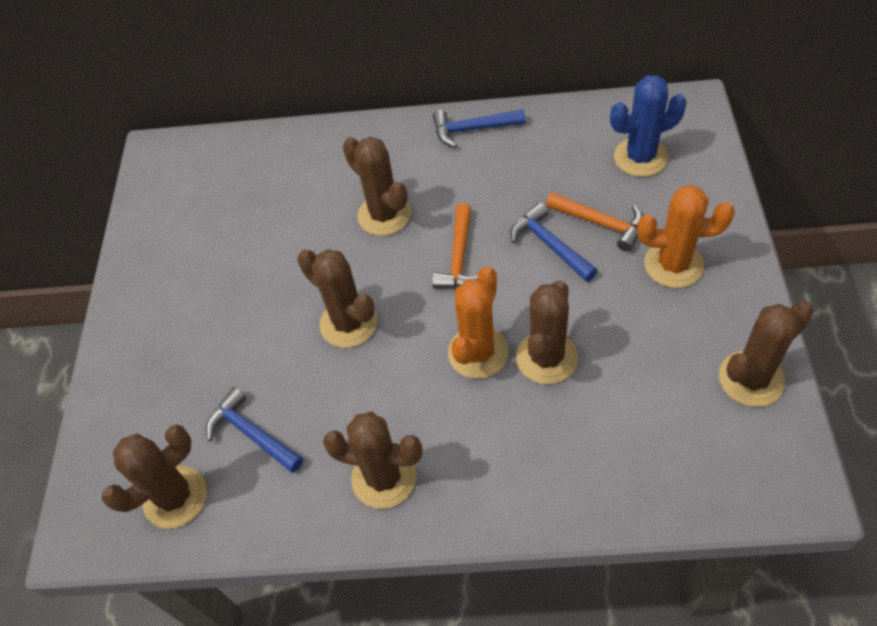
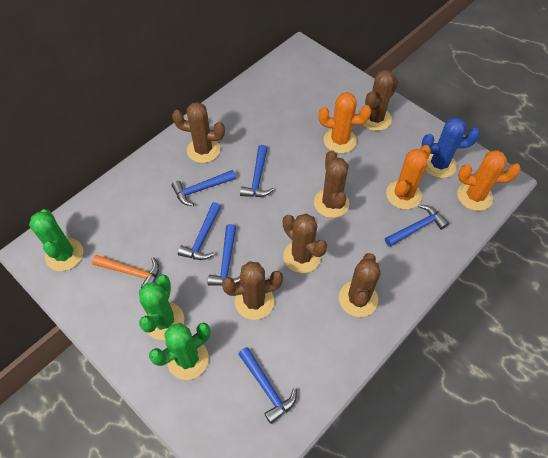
blue hammer: [205,387,303,473] [433,109,526,148] [510,203,597,282] = 3 -> [172,170,236,206] [178,202,221,260] [208,224,240,286] [238,347,296,424] [240,145,274,197] [385,205,449,247] = 6
green cactus: none = 0 -> [29,209,83,271] [139,275,184,340] [149,323,210,380] = 3
orange cactus: [448,266,509,379] [637,185,735,288] = 2 -> [318,92,371,153] [386,145,431,209] [457,150,521,211] = 3
orange hammer: [432,203,477,289] [546,192,643,252] = 2 -> [92,255,159,288] = 1

